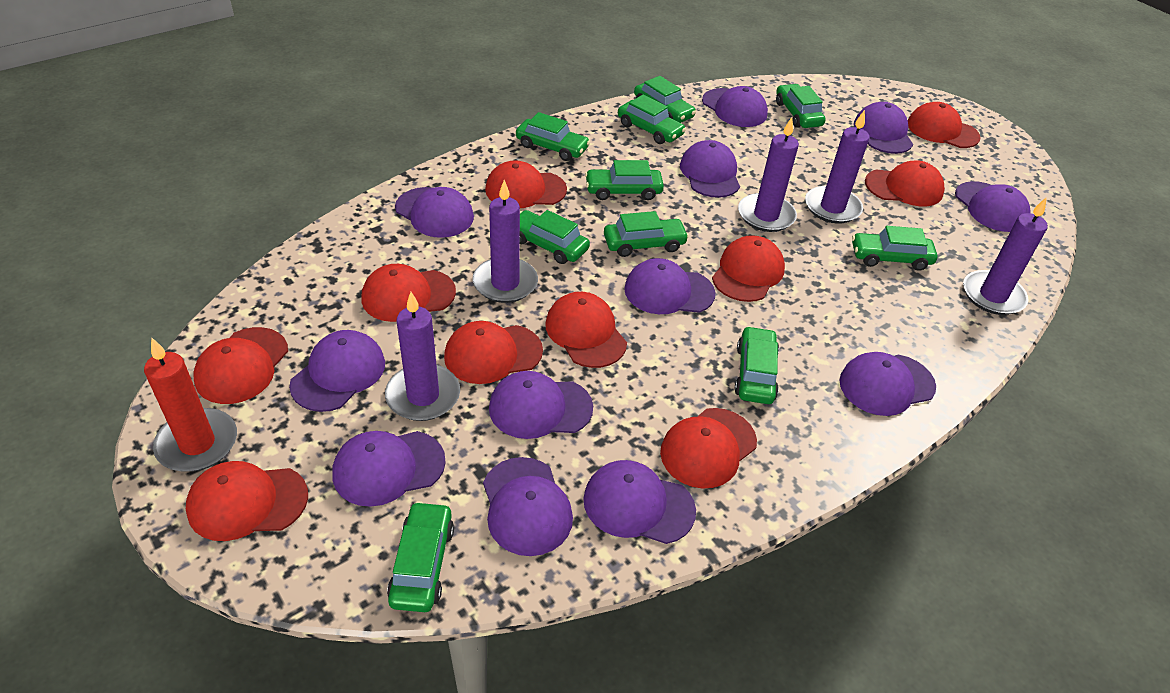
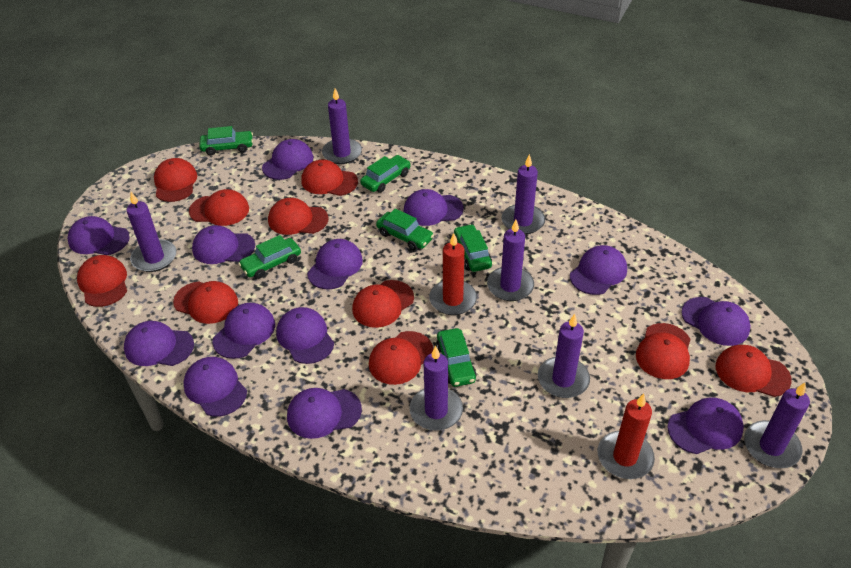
green car: [387,501,454,612] [516,112,590,161] [520,210,590,264] [585,160,664,200] [604,211,689,257] [618,95,686,144] [634,76,696,123] [734,326,779,404] [776,84,826,128] [852,226,938,271] = 10 -> [199,126,253,155] [238,235,301,279] [360,155,411,193] [376,209,434,250] [436,328,477,387] [454,224,492,272] = 6
purple candle: [385,292,460,421] [472,180,538,303] [738,117,799,232] [805,110,870,224] [963,197,1048,315] = 5 -> [127,192,176,272] [322,88,362,164] [410,346,463,431] [487,220,534,301] [502,154,545,234] [538,314,590,398] [744,383,810,468] = 7
purple cap: [289,330,385,412] [332,431,446,507] [395,187,474,238] [483,457,573,556] [489,371,593,439] [583,460,696,544] [624,258,716,314] [680,140,740,198] [702,86,768,127] [839,352,936,416] [854,102,913,154] [955,181,1030,232] = 12 -> [67,216,130,255] [124,321,194,366] [183,357,247,417] [192,225,255,264] [212,303,275,359] [262,139,313,180] [276,307,334,364] [287,388,362,439] [307,239,363,289] [404,189,463,226] [570,245,627,295] [667,397,744,454] [681,297,751,346] = 13
red candle: [144,338,237,472] = 1 -> [429,233,477,315] [598,394,655,479] = 2

